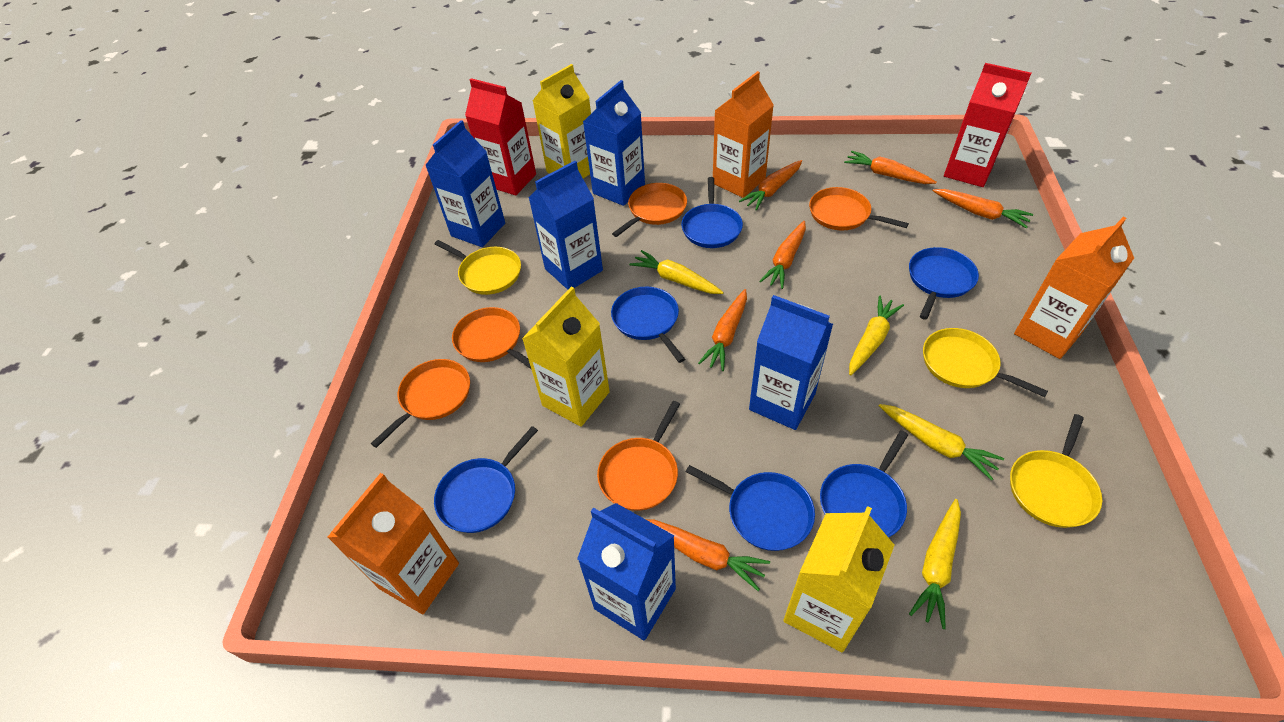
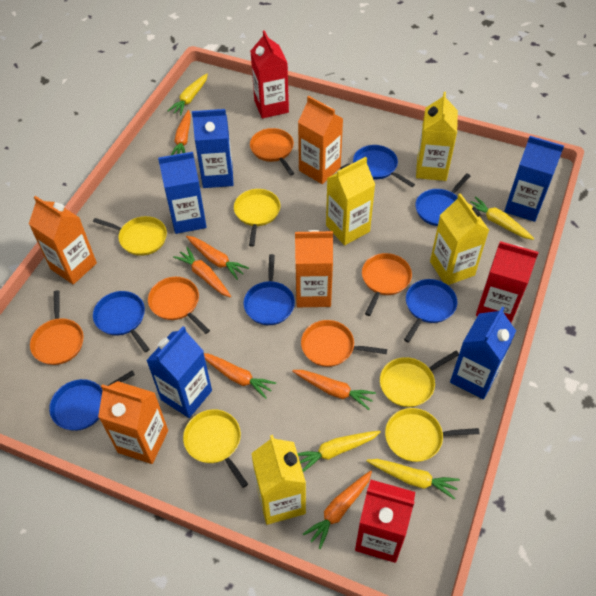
orange carton: [327,473,459,614] [713,71,774,198] [1014,217,1134,359] = 3 -> [29,196,97,285] [98,381,168,464] [295,230,333,307] [298,96,343,184] = 4
red carton: [465,78,536,196] [944,63,1031,187] = 2 -> [251,30,289,118] [355,480,415,563] [476,241,539,323] = 3
yellow carton: [522,287,610,427] [532,64,591,179] [784,506,894,652] = 3 -> [251,435,306,525] [326,157,375,245] [416,92,458,181] [430,193,489,285] = 4
yellow pan: [435,240,521,295] [923,328,1048,397] [1010,414,1102,528] = 3 -> [93,216,167,256] [183,409,248,488] [234,189,280,247] [380,351,459,407] [385,408,480,462] = 5

